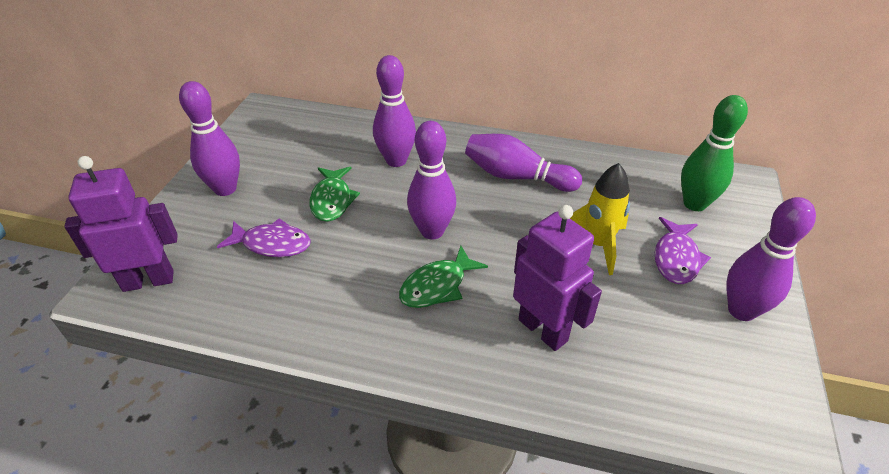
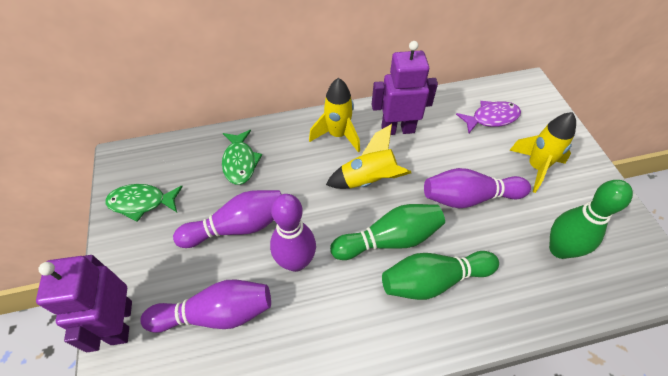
green bowling pin: [681,95,748,211] = 1 -> [330,204,445,260] [382,251,499,300] [549,180,633,259] = 3
purple bowling pin: [179,81,240,196] [373,55,416,167] [407,121,456,240] [465,134,582,192] [726,197,816,321] = 5 -> [141,280,271,333] [173,190,282,248] [270,194,316,272] [424,168,531,208] = 4
purple fish: [217,219,311,257] [655,217,711,284] = 2 -> [456,101,521,133] = 1
yellow rocket: [570,163,630,275] = 1 -> [309,78,360,153] [326,124,411,189] [509,112,576,193] = 3

